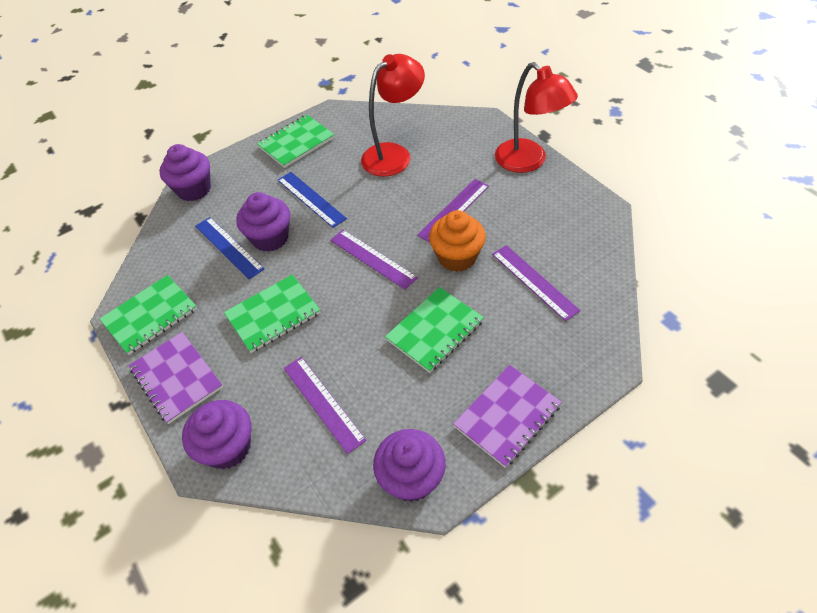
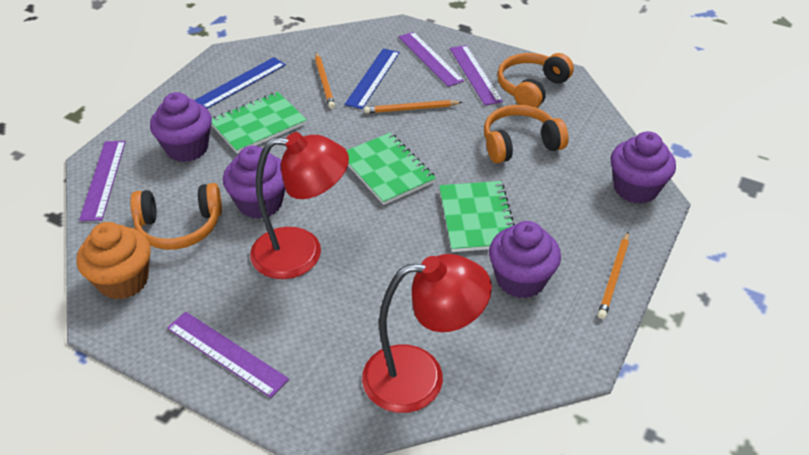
green notebook: [100,275,197,355] [224,275,321,353] [257,115,335,168] [385,287,484,373] = 4 -> [211,92,307,154] [346,132,436,205] [439,181,515,252] = 3
orange headphones: none = 0 -> [130,183,222,250] [484,105,569,163] [497,53,574,108] = 3
orange pencil: none = 0 -> [315,52,335,109] [364,100,463,113] [598,232,629,319] = 3
purple notebook: [129,332,223,424] [453,365,562,468] = 2 -> none = 0

